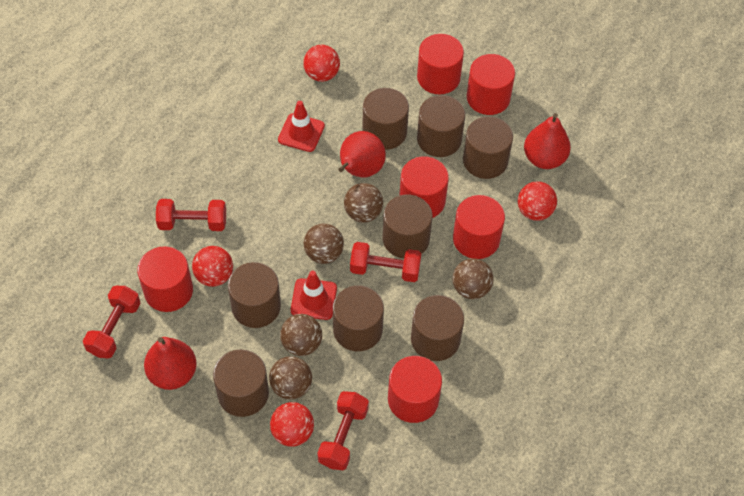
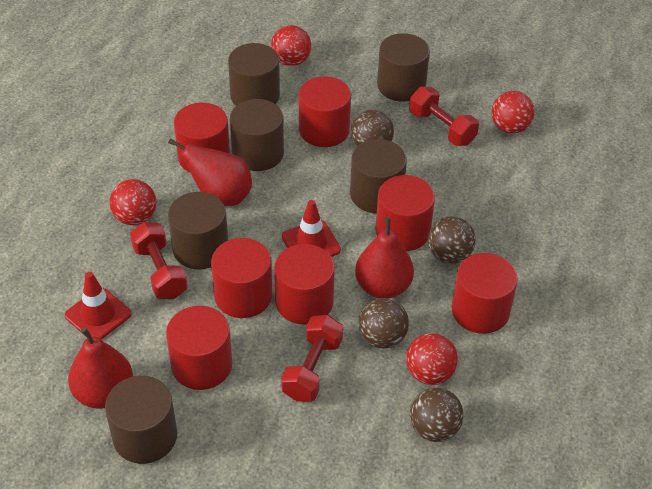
brown ball: [269,356,312,400] [280,314,322,356] [304,223,344,264] [344,183,383,223] [452,258,494,299] = 5 -> [351,110,394,146] [358,298,409,348] [410,388,464,442] [428,216,476,264] = 4
brown cylinder: [213,349,269,417] [228,262,281,328] [333,285,384,351] [362,88,409,150] [383,195,432,259] [411,295,464,361] [417,95,465,157] [463,116,513,179] = 8 -> [105,376,177,464] [168,192,228,269] [228,43,280,106] [230,99,284,171] [350,139,407,213] [377,33,430,102] = 6
red cylinder: [137,246,193,312] [388,356,442,423] [399,156,449,218] [417,34,464,94] [453,195,505,259] [467,54,515,115] = 6 -> [166,306,232,390] [174,103,230,172] [211,238,272,318] [274,244,335,325] [299,76,351,147] [375,175,435,251] [451,253,518,334] = 7
red dumbbell: [83,286,141,358] [156,199,226,231] [317,391,369,470] [350,242,421,282] = 4 -> [130,222,188,299] [281,315,343,402] [409,87,479,146] = 3

